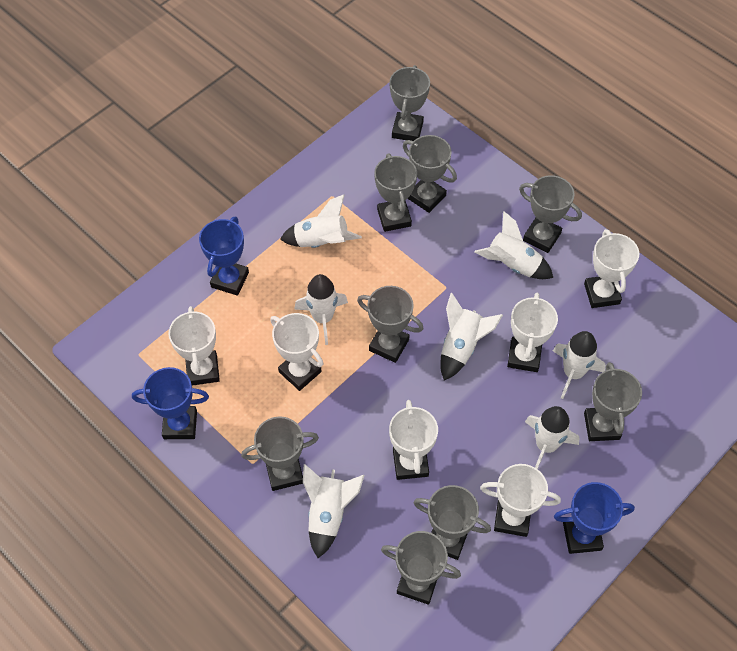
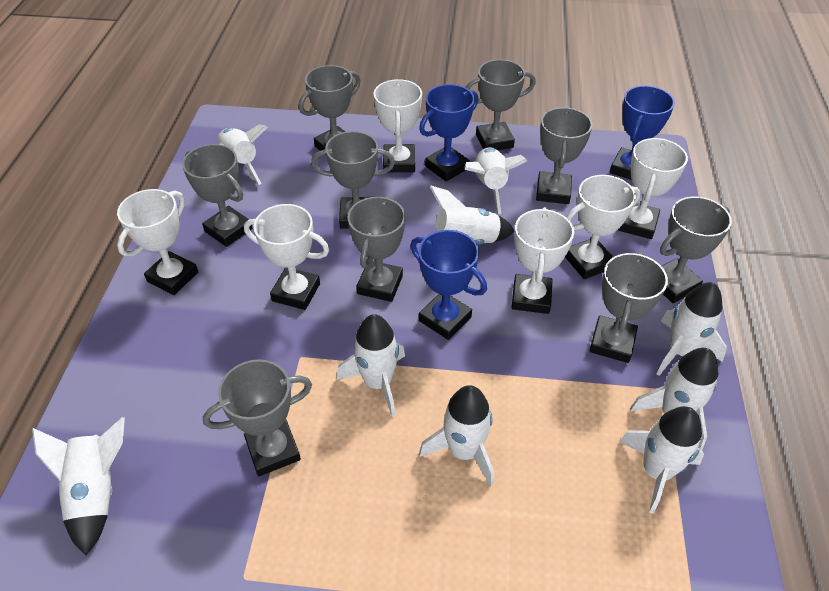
white rocket: [280,194,362,248] [294,274,348,345] [303,464,364,558] [440,293,503,380] [474,211,553,279] [525,406,579,469] [553,331,606,399] = 7 -> [32,417,125,555] [217,124,268,185] [337,314,405,417] [419,385,494,486] [430,186,514,245] [465,148,527,214] [619,406,704,514] [630,348,719,450] [656,282,727,376] = 9

